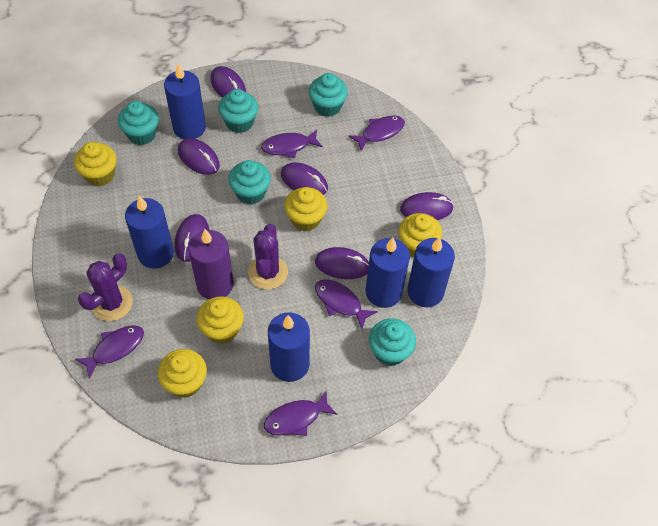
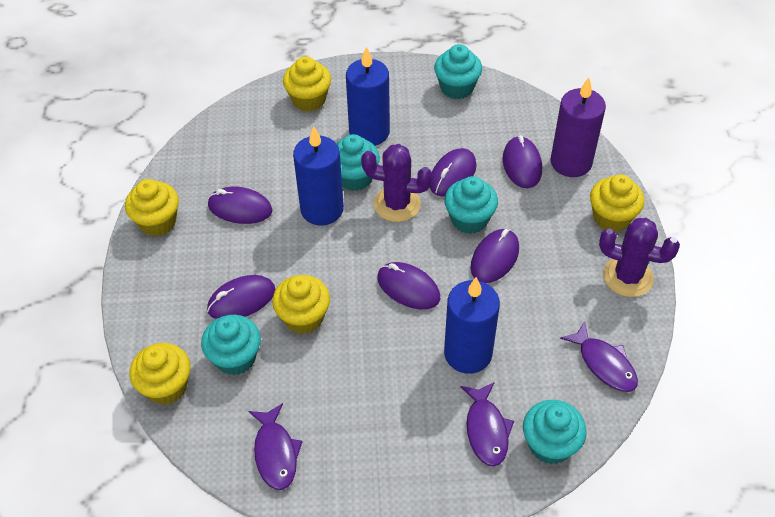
blue candle: [125,196,174,268] [164,63,206,139] [268,312,310,382] [366,238,410,308] [407,237,455,307] = 5 -> [293,126,344,225] [346,47,390,146] [444,277,500,374] = 3
purple fish: [75,325,144,379] [261,129,323,158] [264,391,337,436] [315,279,378,329] [348,115,405,151] = 5 -> [249,403,303,490] [461,382,514,467] [560,321,638,392] = 3

